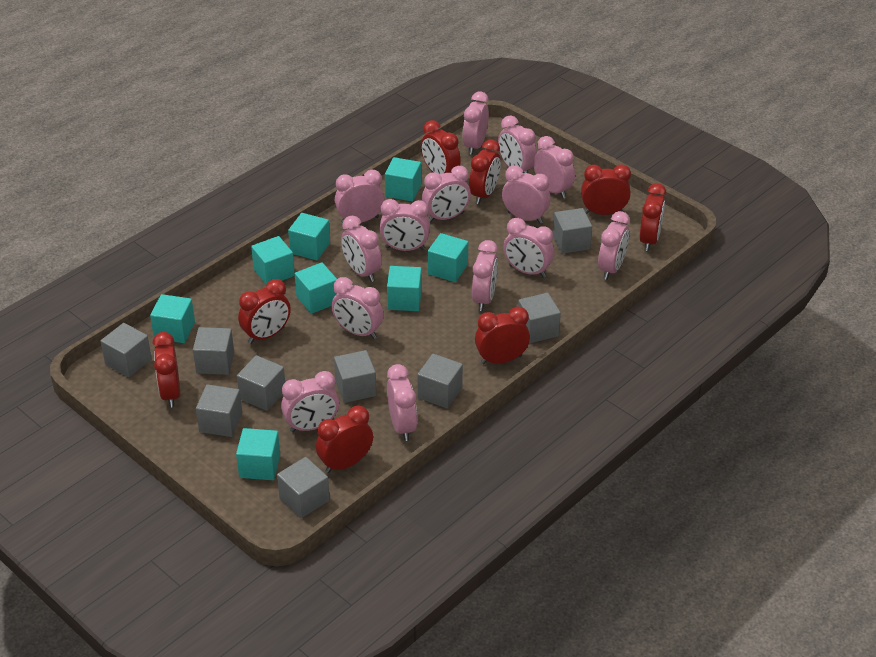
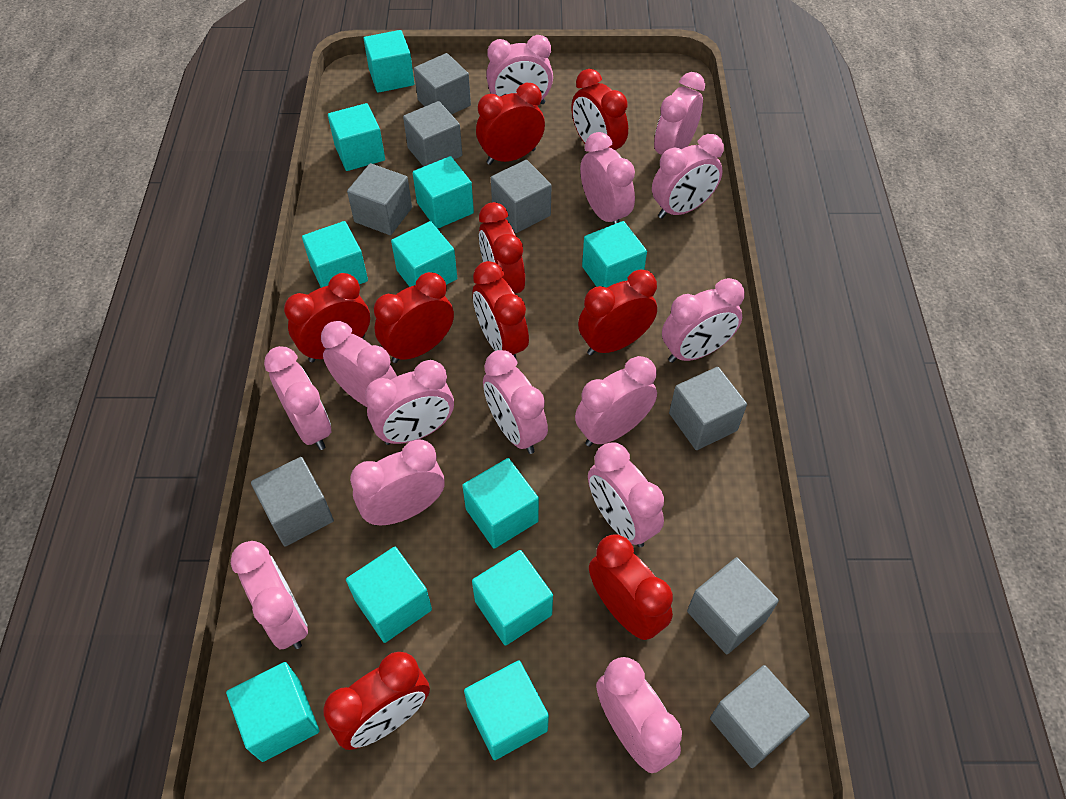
grey cube: [100,323,152,377] [193,327,234,375] [196,384,242,437] [237,355,285,411] [277,457,330,518] [334,350,376,403] [417,354,463,408] [518,293,561,343] [553,208,592,254] = 9 -> [251,457,334,547] [347,163,412,235] [403,101,462,167] [414,53,471,115] [491,160,552,233] [669,367,747,450] [687,557,779,654] [710,665,810,768] = 8
red clock: [153,332,180,408] [238,279,291,344] [316,406,373,473] [421,120,461,175] [469,139,501,204] [475,307,530,364] [581,164,631,215] [640,183,666,251] = 8 -> [284,273,370,363] [323,652,430,750] [374,272,454,363] [473,261,529,360] [476,83,545,165] [479,202,525,294] [571,69,628,150] [578,269,657,355] [589,534,673,640] = 9
turquoise cube: [150,294,195,343] [236,428,280,480] [251,236,295,284] [288,213,330,260] [295,262,337,314] [385,157,421,202] [387,266,422,311] [428,233,468,282] = 8 -> [226,662,320,762] [302,221,368,288] [328,103,385,171] [346,547,432,643] [364,30,414,93] [391,221,457,287] [413,156,474,229] [462,458,539,549] [464,660,549,760] [472,550,553,646] [582,221,647,288] = 11

